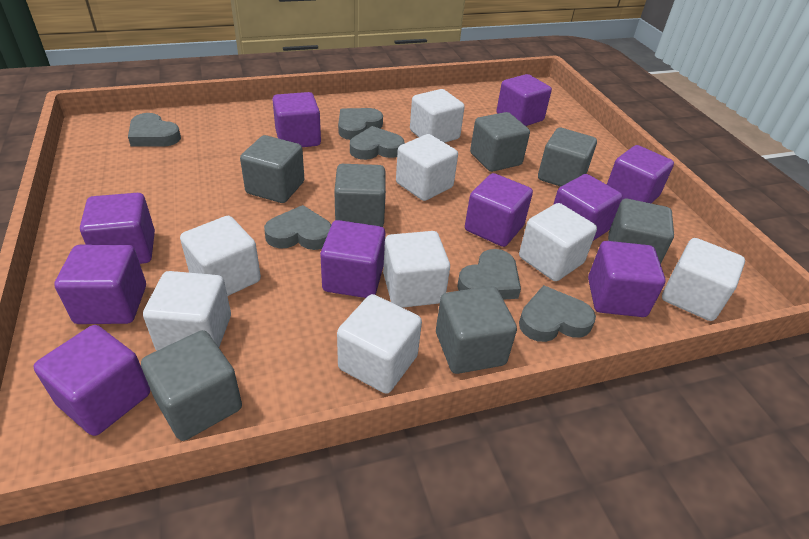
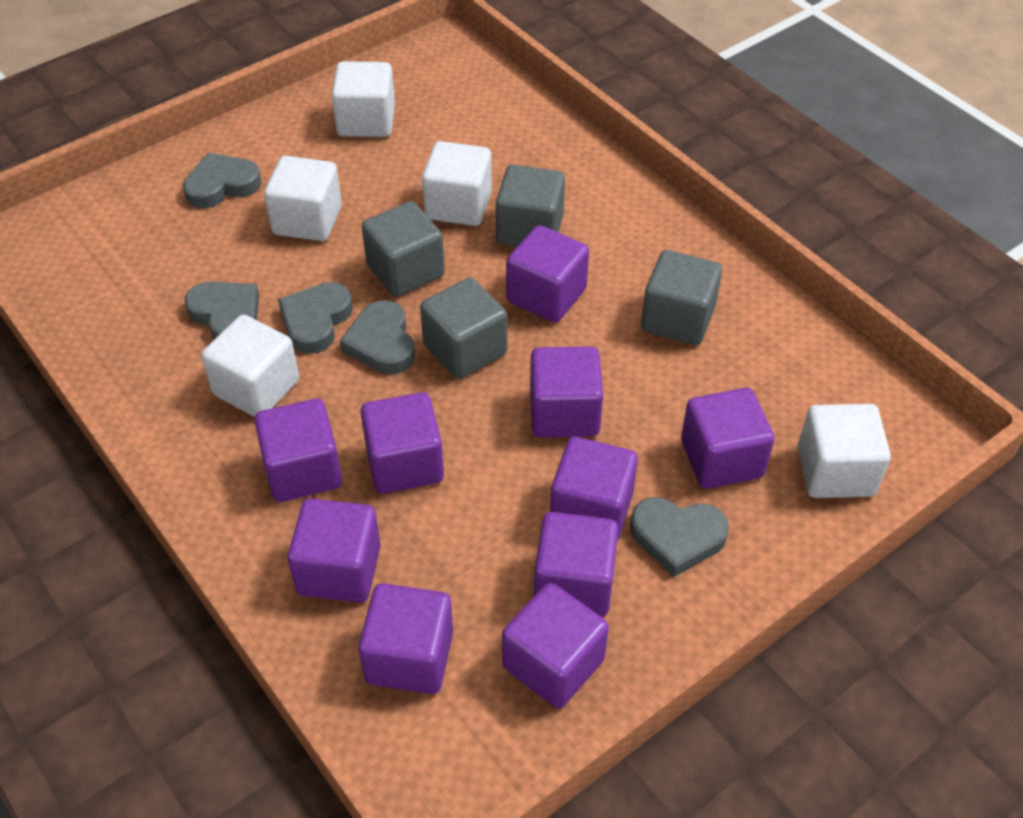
grey cube: [141,330,242,441] [240,135,304,203] [334,164,386,227] [436,286,517,374] [470,112,530,172] [538,127,597,187] [608,199,674,264] = 7 -> [362,201,445,297] [420,277,507,379] [496,165,565,246] [641,250,722,345] = 4
grey heart: [128,113,181,147] [264,205,332,250] [338,108,383,140] [350,126,404,160] [458,249,521,300] [519,285,596,342] = 6 -> [183,153,262,208] [185,282,259,339] [278,282,353,354] [340,300,415,374] [630,497,729,577] = 5
white cube: [143,271,231,351] [180,216,261,296] [337,294,422,394] [383,231,450,308] [396,134,458,201] [410,89,465,143] [519,203,597,281] [662,238,745,321] = 8 -> [201,315,299,417] [264,156,342,241] [332,61,395,137] [422,141,492,226] [798,404,891,498] = 5

